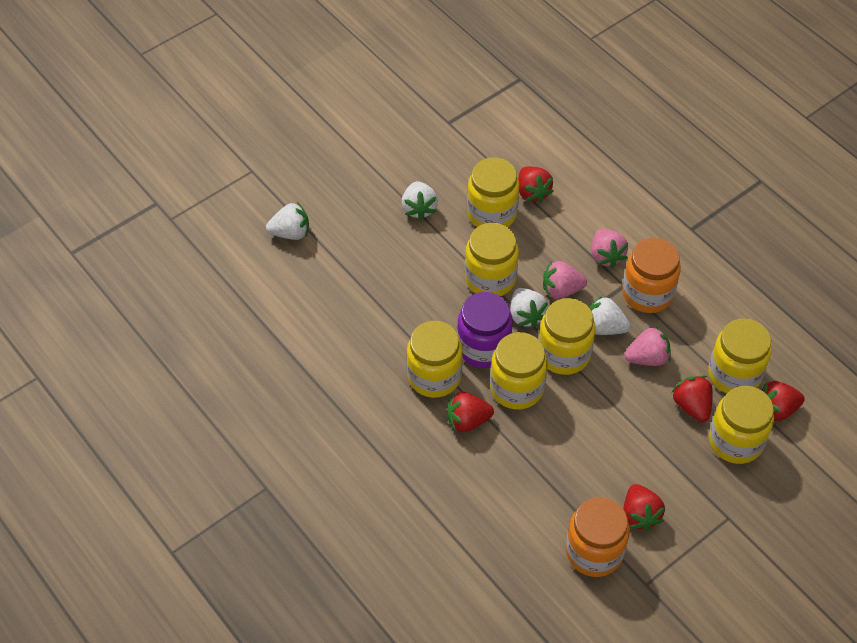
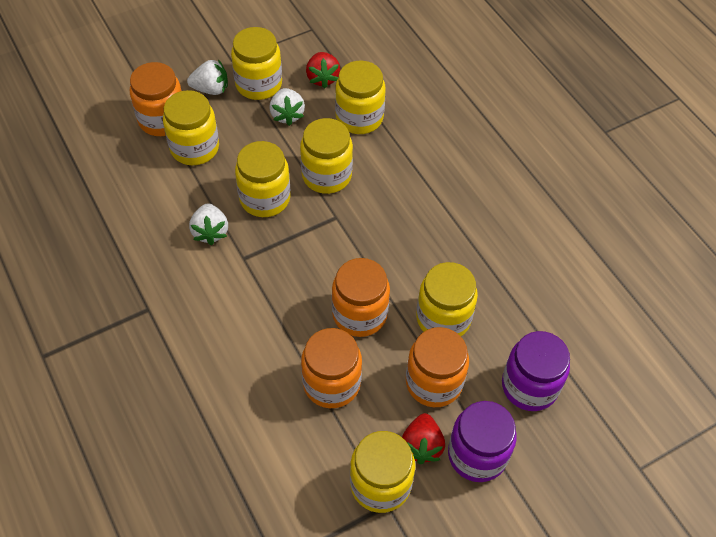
orange jar: [566,497,630,577] [622,238,681,313] = 2 -> [130,62,182,136] [301,328,362,408] [332,258,390,337] [406,327,469,407] = 4
pink strawberry: [543,261,587,299] [591,229,628,268] [625,326,671,366] = 3 -> none = 0
purple jar: [457,292,513,368] = 1 -> [448,401,517,482] [502,331,570,411] = 2
red strawberry: [447,392,494,432] [518,166,554,204] [623,484,665,531] [671,376,713,422] [762,381,805,421] = 5 -> [306,52,340,88] [402,413,445,464] = 2
white strawberry: [266,202,309,240] [401,181,438,220] [511,288,548,328] [589,295,631,335] = 4 -> [187,59,228,95] [189,203,228,245] [269,88,305,126] = 3

